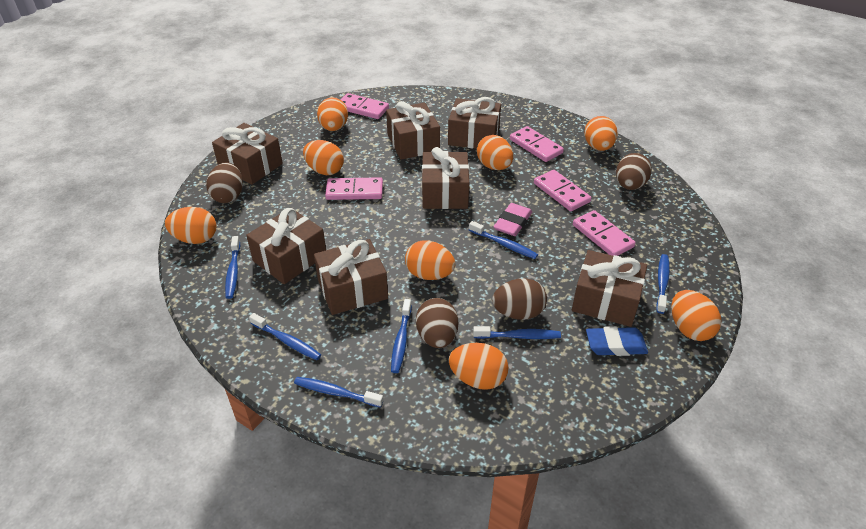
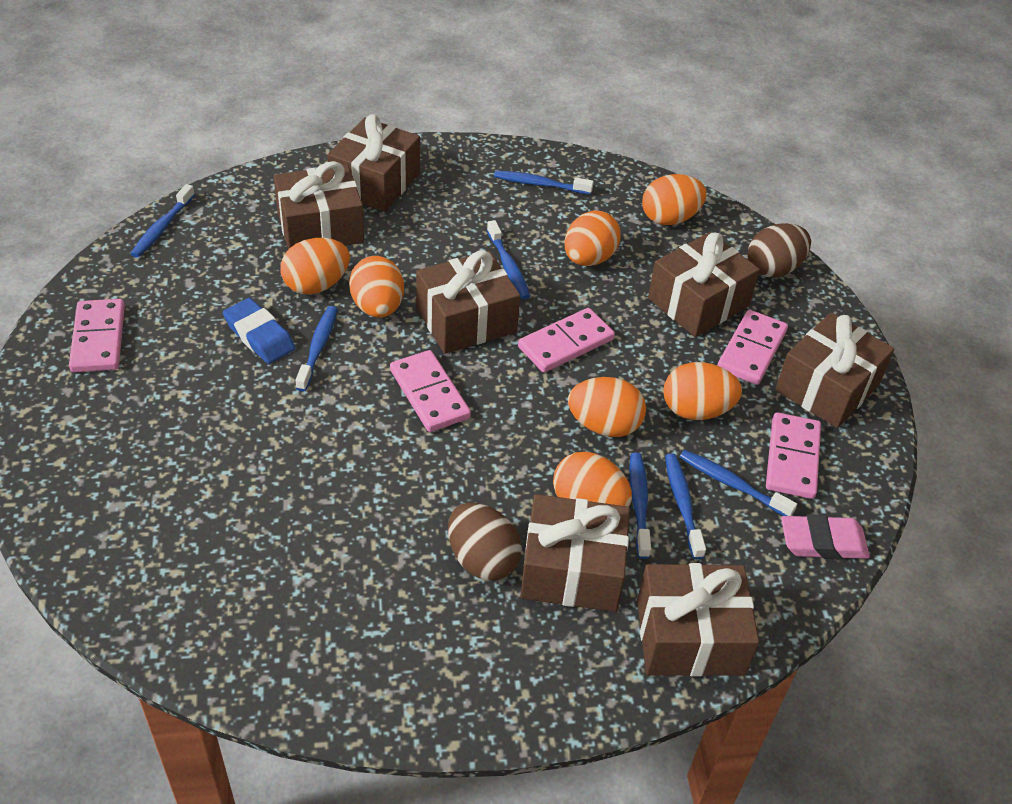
brown egg: [206,163,243,203] [416,298,458,348] [492,278,547,320] [616,153,652,190] = 4 -> [448,503,522,581] [748,223,811,278] = 2
orange egg: [165,207,216,244] [303,140,344,175] [317,97,348,131] [405,241,455,280] [449,343,508,390] [477,135,513,170] [584,116,618,151] [671,290,721,341] = 8 -> [280,238,350,294] [349,256,404,318] [553,452,632,507] [565,211,621,266] [568,377,646,437] [642,174,707,225] [663,362,742,420] = 7

